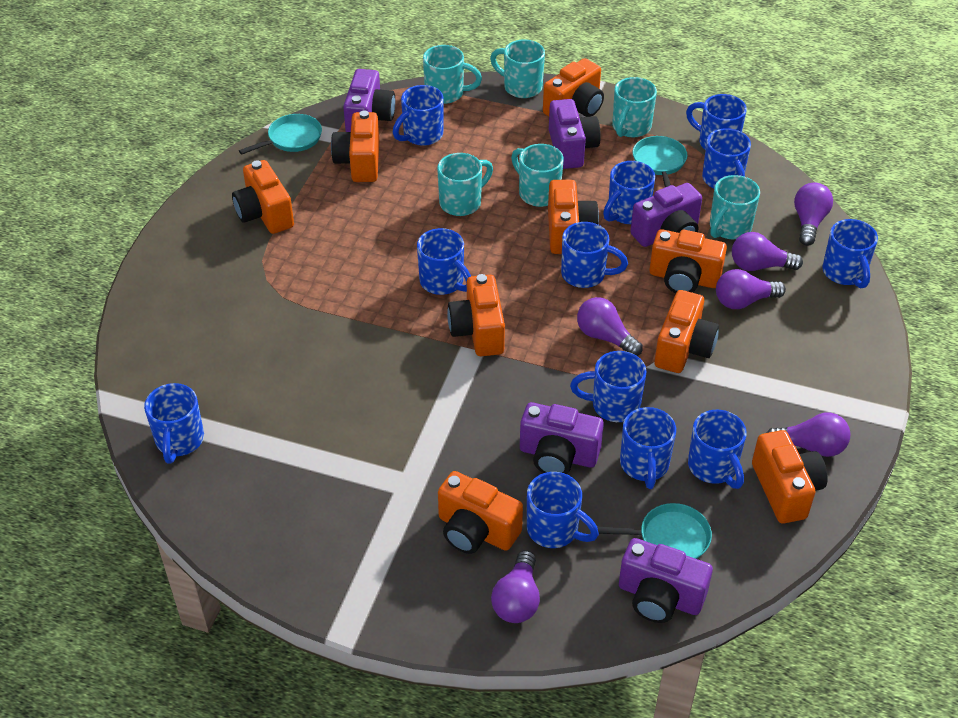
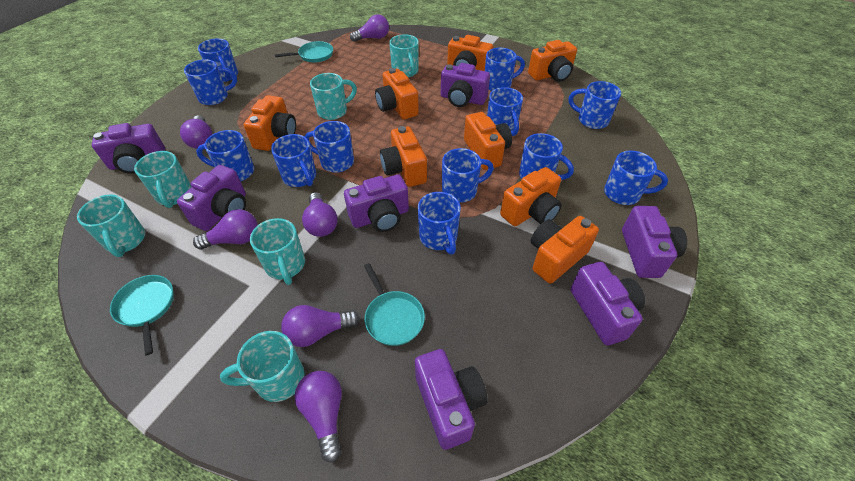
orange camera: [232,160,294,234] [331,110,379,182] [438,471,523,554] [447,274,505,356] [543,58,604,117] [548,180,599,254] [649,229,727,293] [655,290,719,373] [752,430,828,524] = 9 -> [244,95,296,151] [375,68,419,120] [380,126,427,187] [447,35,494,71] [464,112,512,170] [500,167,562,226] [528,40,577,82] [531,216,599,284] = 8
purple camera: [343,69,395,132] [520,402,604,474] [549,99,601,169] [619,538,713,623] [630,183,702,247] = 5 -> [92,123,165,174] [177,165,246,231] [344,174,409,232] [415,349,488,450] [441,63,490,107] [571,262,645,346] [622,206,687,278] = 7

